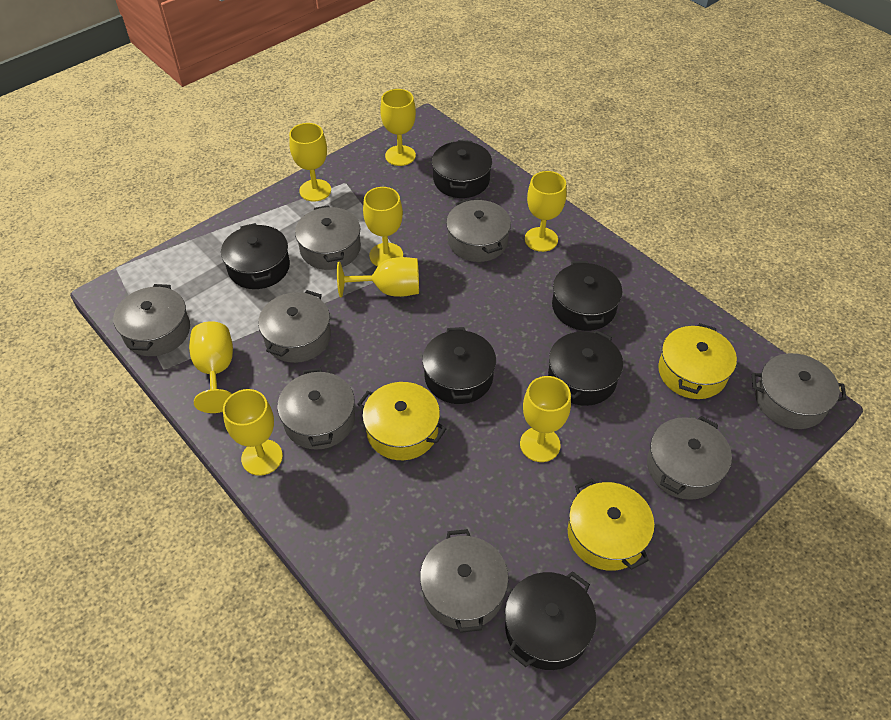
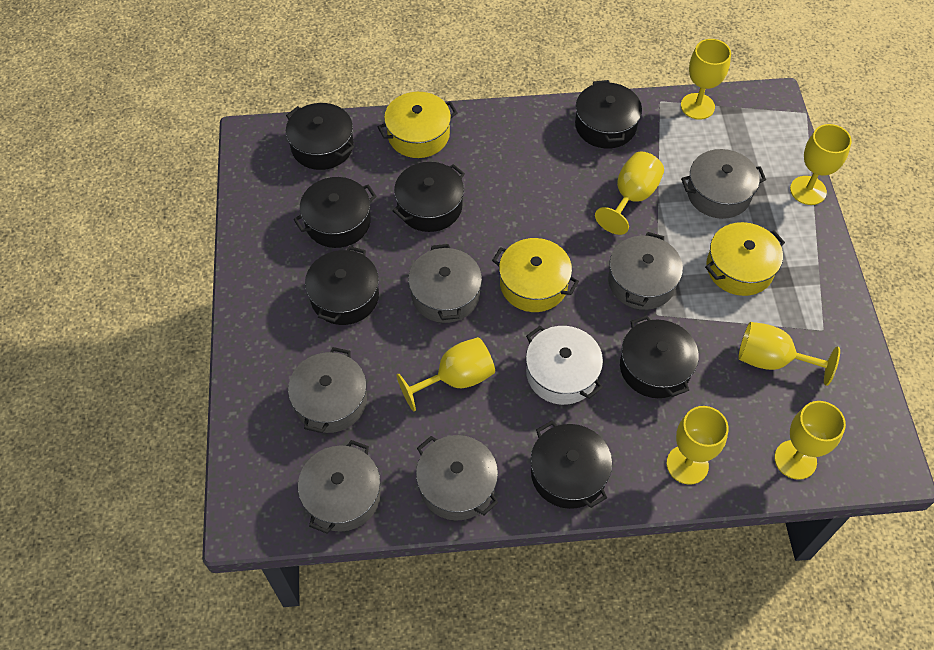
black pot: [221,223,290,289] [422,327,496,404] [432,140,492,198] [505,571,596,670] [548,330,623,406] [552,261,622,331] = 6 -> [286,103,354,170] [293,177,377,248] [305,246,379,325] [393,162,465,232] [531,421,612,509] [575,80,642,149] [620,315,699,398] = 7
grey pot: [113,284,190,356] [258,290,331,363] [277,368,355,450] [295,205,361,270] [420,529,509,633] [446,199,511,262] [647,416,732,500] [752,353,847,429] = 8 -> [288,347,367,433] [298,440,381,533] [408,244,482,323] [416,435,498,521] [608,232,683,310] [681,149,766,219] = 6
white pot: none = 0 -> [526,326,603,405] = 1
yellow goblet: [189,321,233,413] [223,389,283,476] [289,123,331,202] [337,257,419,297] [363,187,403,266] [380,89,416,166] [520,376,571,462] [525,171,567,252] = 8 -> [397,337,495,411] [595,152,664,235] [666,406,729,485] [681,39,731,120] [738,322,840,386] [774,401,846,480] [790,124,852,205] = 7

